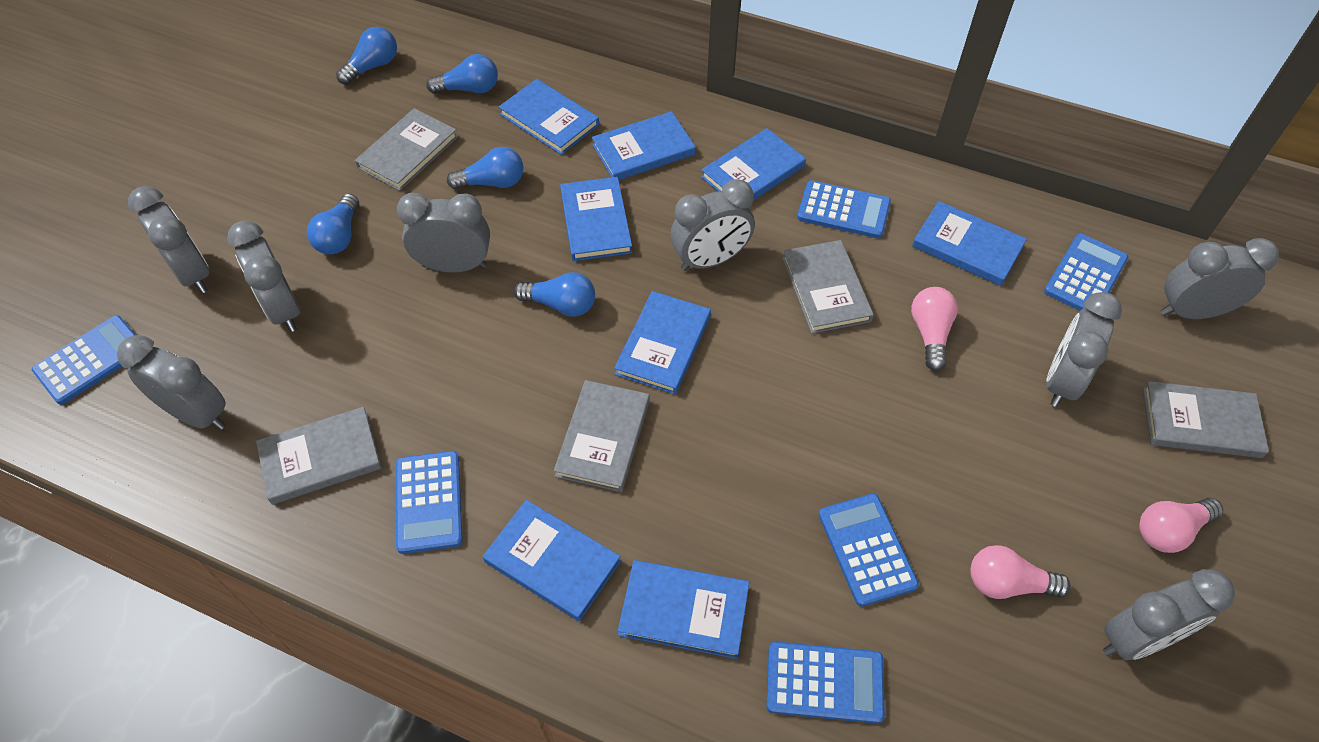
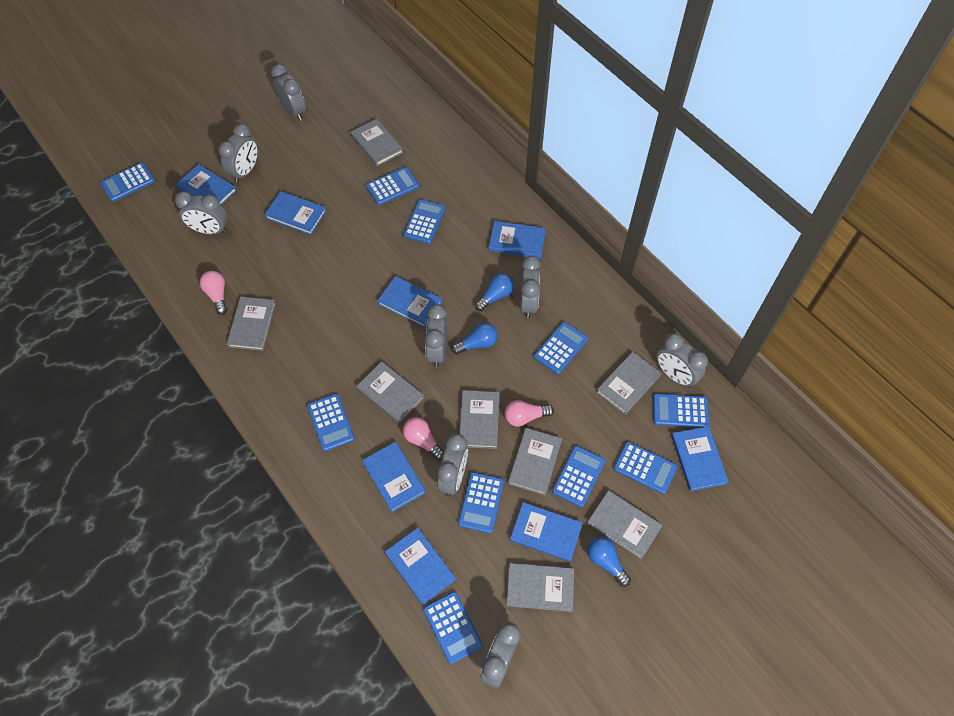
blue calculator: [32,315,136,405] [396,451,463,554] [766,641,885,724] [797,180,891,238] [819,494,919,607] [1044,233,1128,311] = 6 -> [100,162,155,202] [307,394,355,451] [366,167,419,205] [403,199,446,244] [423,592,482,664] [458,472,504,533] [534,322,588,374] [552,446,605,507] [613,441,678,494] [653,393,709,428] = 10
blue light bulb: [307,194,359,255] [336,27,397,85] [426,54,498,94] [447,147,523,189] [514,272,595,317] = 5 -> [452,323,498,354] [475,273,514,311] [587,537,631,587] = 3
grey book: [256,407,382,505] [355,108,458,191] [554,380,650,492] [782,240,874,334] [1143,381,1269,458] = 5 -> [227,297,276,351] [351,119,403,166] [356,362,424,423] [459,390,500,449] [506,563,574,612] [508,428,562,495] [587,490,663,559] [596,352,661,415] = 8

